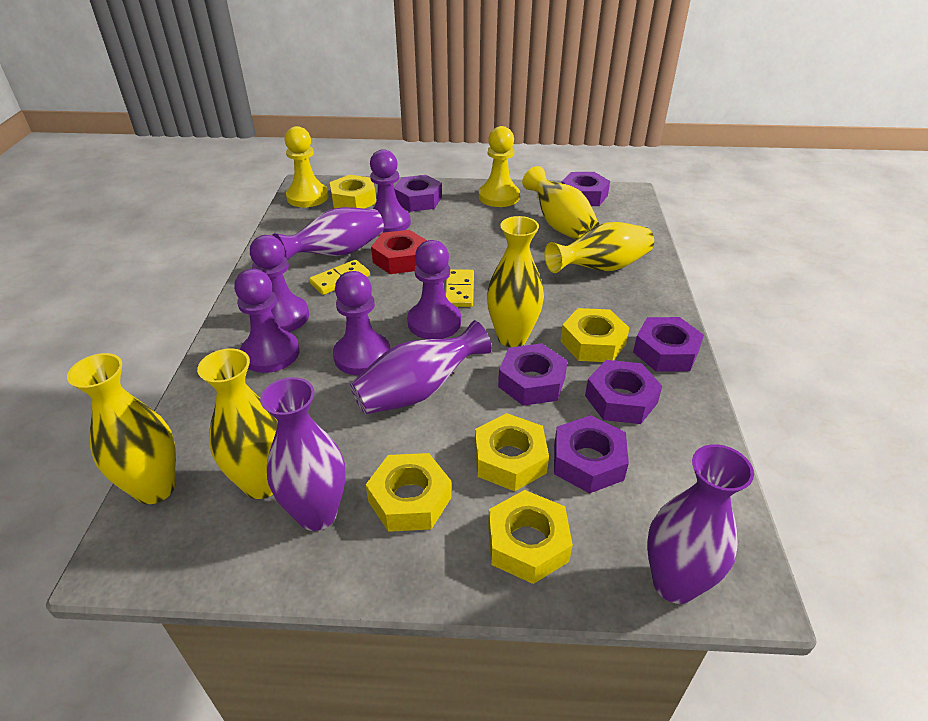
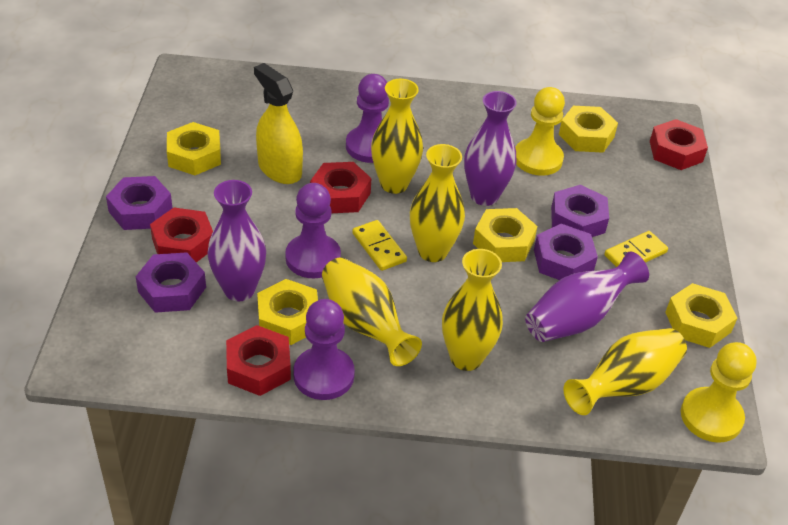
purple nut: [394,175,442,212] [498,343,568,406] [554,415,629,494] [561,172,610,206] [585,360,662,424] [633,317,704,372] = 6 -> [106,176,172,230] [136,252,206,313] [534,224,598,280] [551,185,609,237] = 4
purple pawn: [234,269,300,373] [250,235,309,332] [333,271,390,375] [370,149,411,234] [407,240,461,339] = 5 -> [285,183,341,278] [293,299,355,400] [346,74,389,163] = 3
purple vase: [260,377,346,531] [272,207,384,260] [350,320,492,414] [647,444,754,604] = 4 -> [208,180,266,301] [464,91,517,206] [525,252,649,342] = 3
red nut: [371,230,427,274] = 1 -> [150,208,213,262] [226,325,291,396] [310,162,372,213] [650,119,708,170] = 4
yellow spray bottle: none = 0 -> [254,63,303,184] = 1

